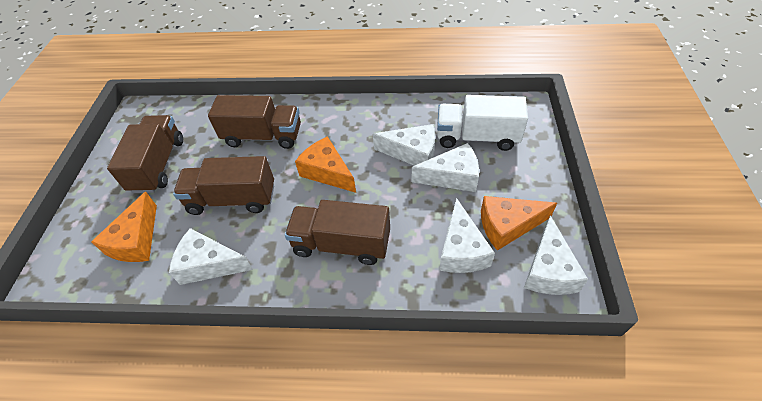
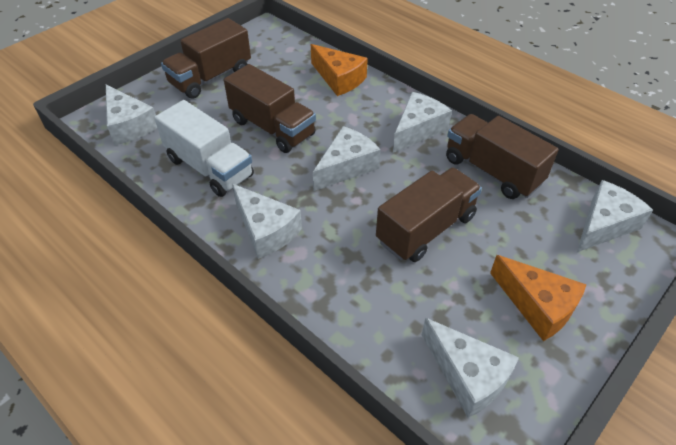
orange cheese: [91,192,157,262] [295,136,356,193] [481,196,557,251] = 3 -> [311,44,368,96] [490,255,586,341] = 2
white cheese: [169,228,253,285] [373,124,435,166] [412,143,479,192] [439,198,495,273] [524,215,588,295] = 5 -> [106,85,157,145] [232,184,302,259] [313,126,381,191] [393,92,452,153] [422,318,519,418] [577,180,653,252] = 6

